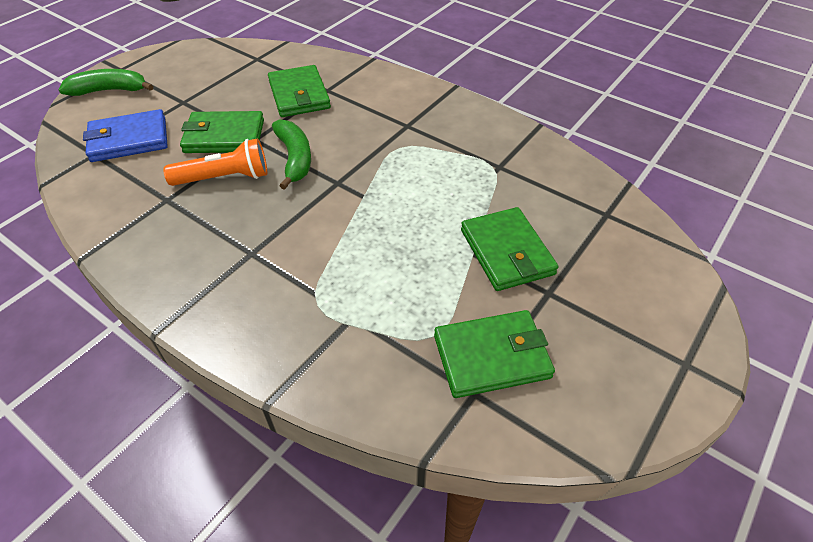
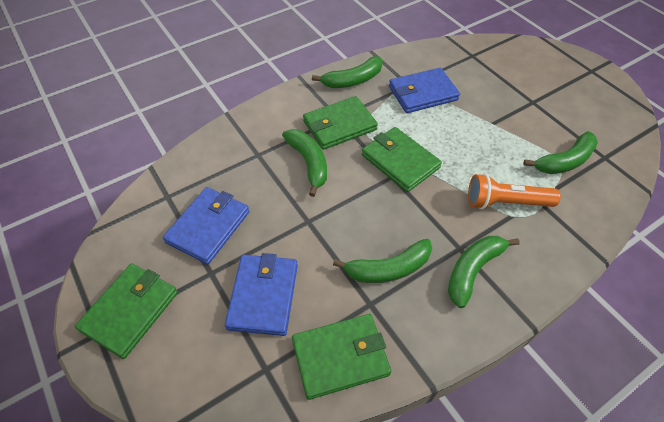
blue wallet: [83,109,168,162] = 1 -> [163,187,249,265] [225,253,298,336] [389,68,460,113] = 3
green banana: [58,69,153,96] [272,119,311,190] = 2 -> [282,129,327,197] [312,56,383,88] [333,239,432,283] [448,236,520,308] [523,131,598,174] = 5

